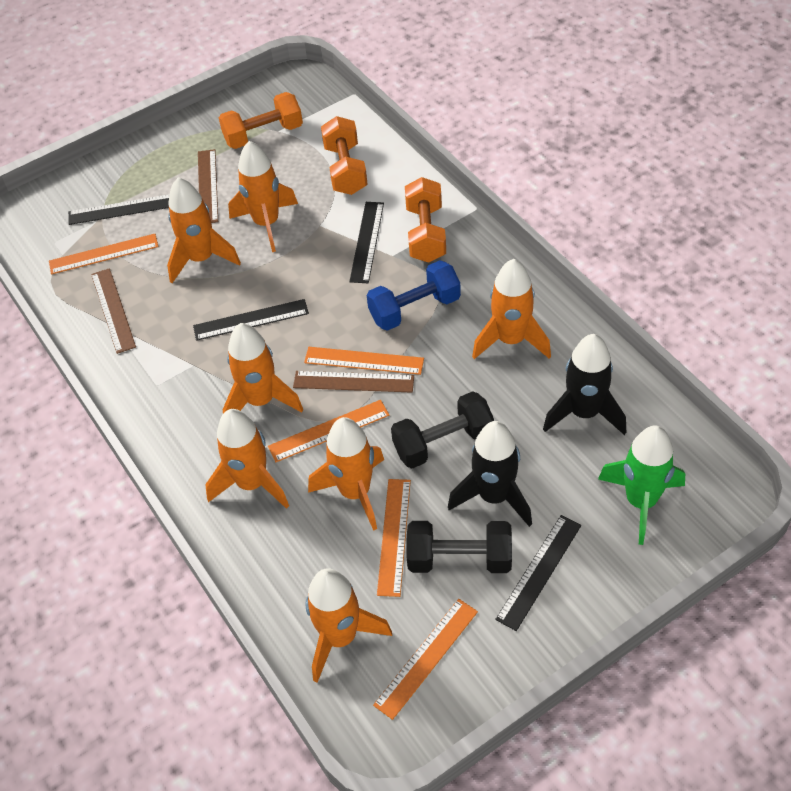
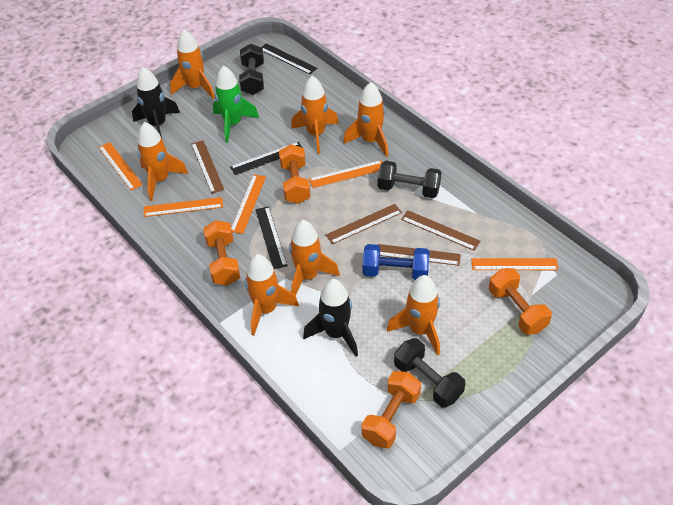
black dumbbell: [391,391,494,469] [407,521,512,573] = 2 -> [239,44,264,95] [378,161,441,198] [394,338,465,408] = 3
black ruler: [68,194,170,225] [193,299,309,341] [349,202,384,283] [495,515,581,631] = 4 -> [230,142,303,175] [255,206,288,269] [261,43,317,74] = 3
brown ruler: [91,268,136,354] [198,149,218,223] [293,371,414,393] = 3 -> [191,140,224,194] [326,204,402,244] [378,244,461,266] [401,210,480,251] = 4
orange dumbbell: [219,92,303,149] [321,116,368,195] [405,177,446,263] = 3 -> [203,220,240,285] [279,144,311,204] [362,371,421,448] [489,268,552,335] = 4

